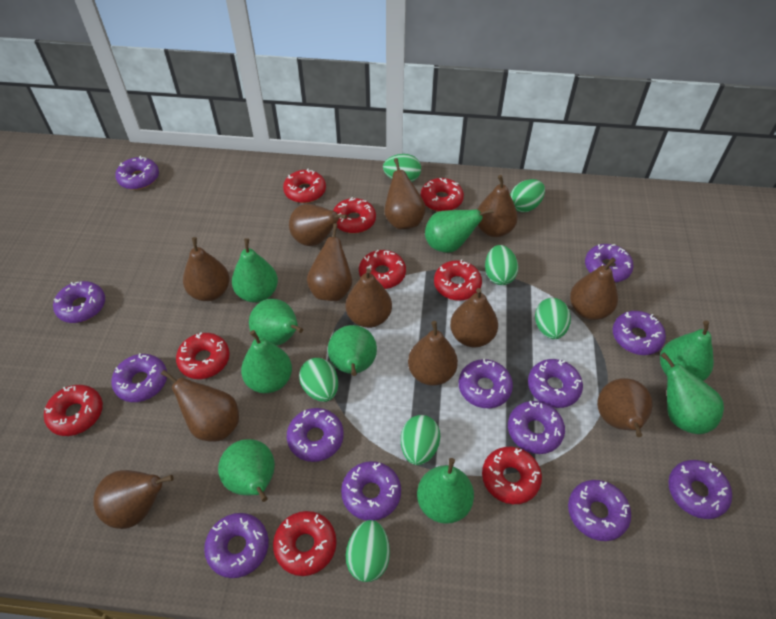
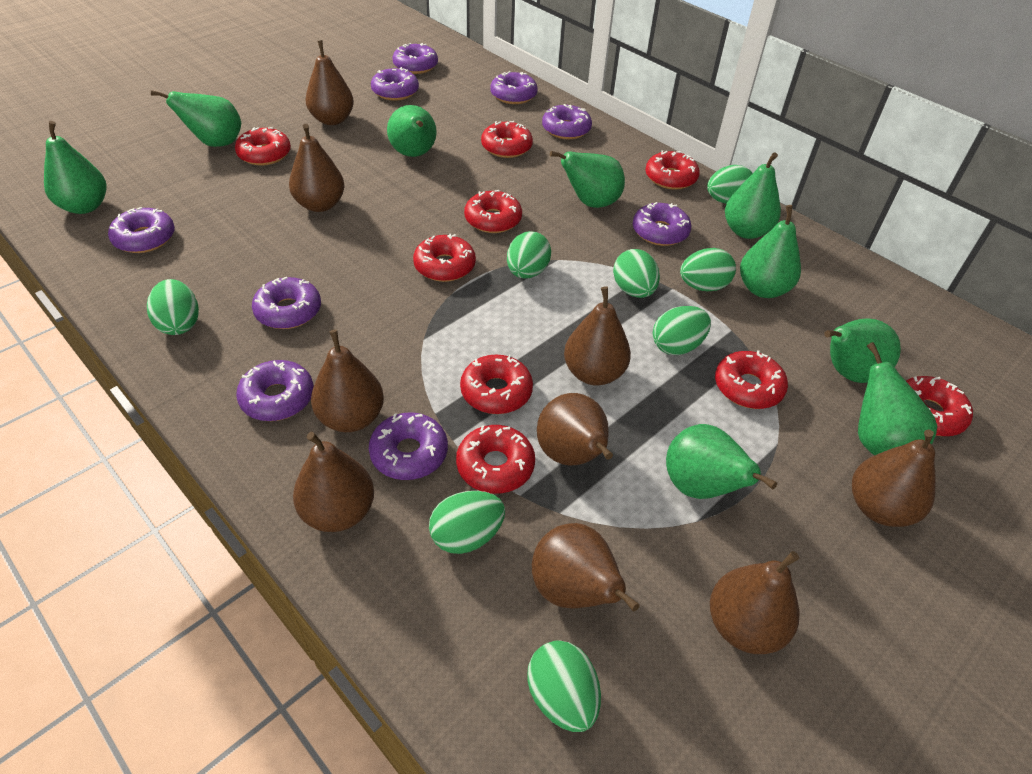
brown pear: [93,470,174,529] [161,370,239,442] [183,237,230,301] [289,204,347,246] [307,223,352,301] [345,269,392,328] [384,158,426,230] [408,321,458,386] [450,288,498,347] [477,175,518,237] [570,257,618,320] [597,378,653,437] = 12 -> [289,124,345,212] [293,432,374,532] [305,40,354,125] [311,330,384,432] [532,523,640,611] [537,393,613,465] [564,286,631,386] [710,551,800,654] [852,430,936,527] = 9
green egg: [299,358,338,402] [346,520,390,582] [383,154,421,182] [401,415,440,465] [485,245,518,285] [510,179,545,212] [535,298,571,339] = 7 -> [147,279,199,335] [429,491,505,554] [507,231,551,278] [527,640,601,732] [613,249,660,298] [653,306,711,355] [680,248,736,291] [707,165,753,204] = 8
purple donut: [53,281,105,323] [111,353,167,402] [115,156,159,190] [204,513,269,578] [287,408,344,462] [341,461,401,521] [459,359,513,408] [508,401,565,454] [528,359,583,408] [568,480,631,541] [585,244,634,282] [613,311,666,355] [668,460,732,519] = 13 -> [108,207,175,253] [236,360,314,421] [252,277,321,329] [369,413,448,480] [371,67,419,101] [392,43,438,74] [490,71,538,104] [542,104,592,139] [633,202,691,246] = 9

